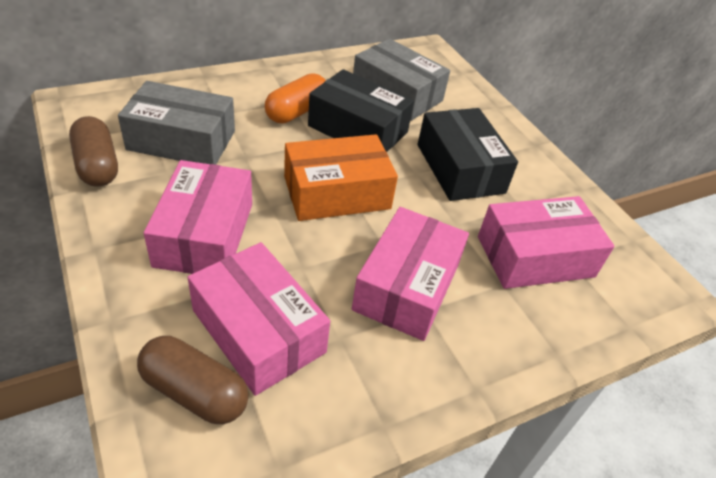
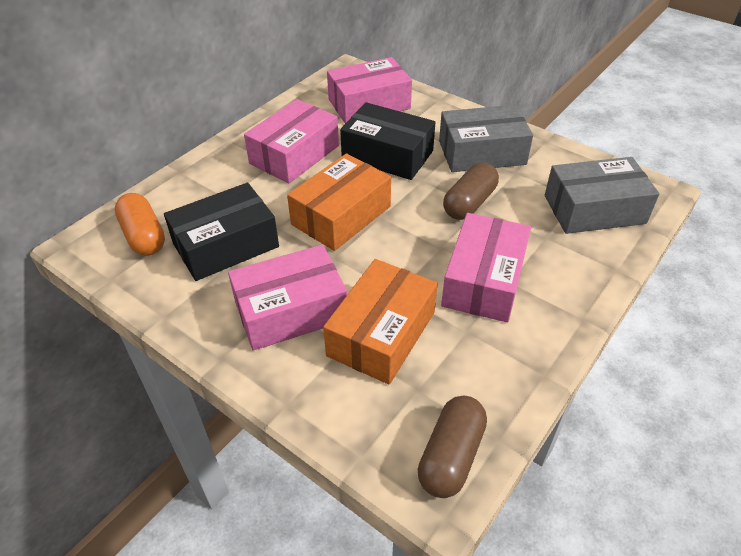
orange box: [284,134,398,221] = 1 -> [287,153,391,251] [323,259,438,385] = 2

